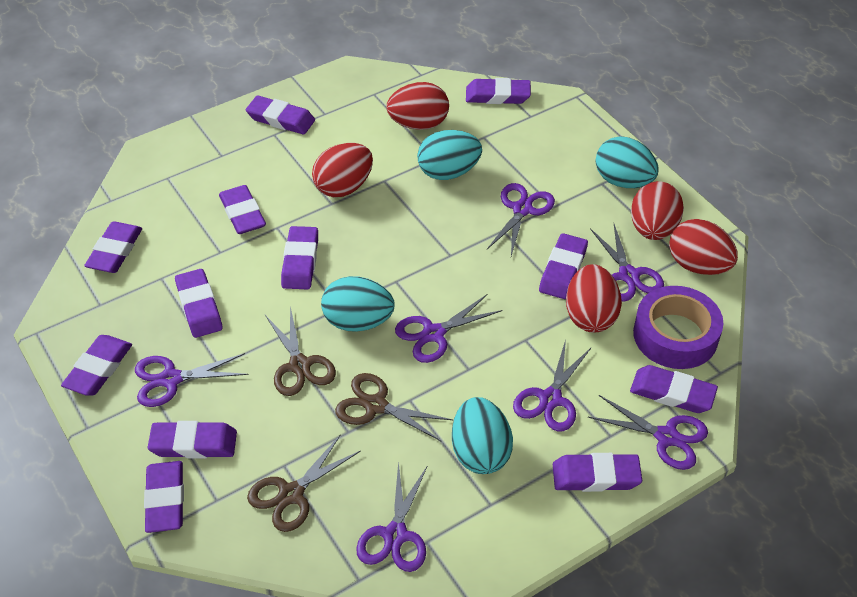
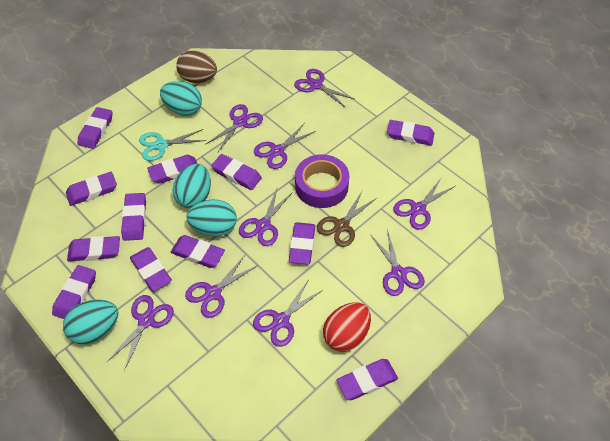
brown egg: none = 0 -> [176,51,217,83] = 1
brown scissors: [247,434,361,532] [265,306,336,396] [335,373,453,442] = 3 -> [317,190,377,247] = 1
purple scissors: [135,353,248,407] [356,461,428,572] [395,294,503,363] [487,183,555,256] [513,339,592,432] [588,395,708,470] [590,224,664,302] = 7 -> [107,295,174,371] [185,255,257,318] [205,104,263,152] [239,186,293,246] [253,279,324,347] [254,123,316,169] [294,69,354,108] [371,229,425,296] [393,177,455,230] = 9
red egg: [312,143,373,197] [387,82,449,130] [566,264,622,333] [631,181,684,240] [669,219,738,275] = 5 -> [323,302,371,352] = 1
turquoise scissors: none = 0 -> [139,129,206,161] = 1

